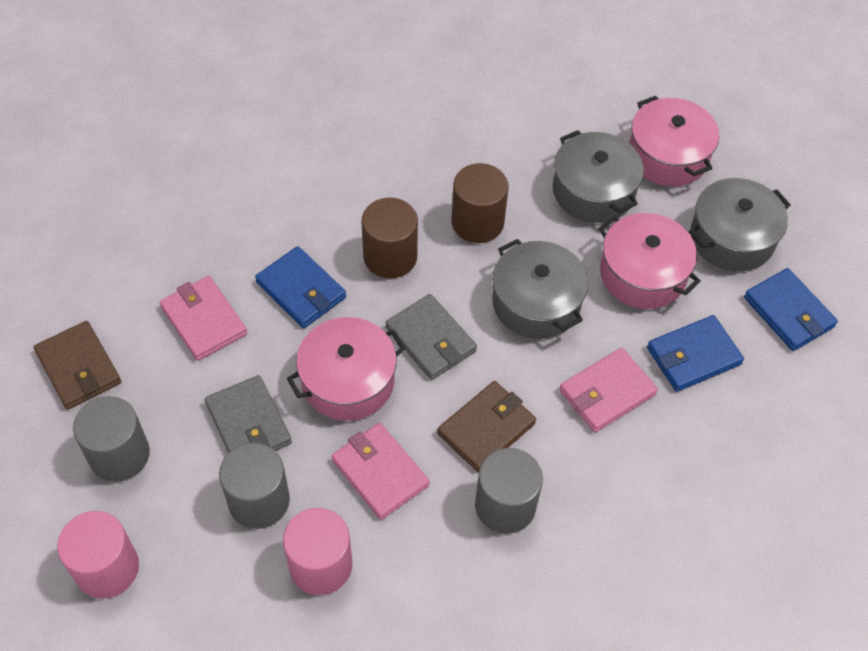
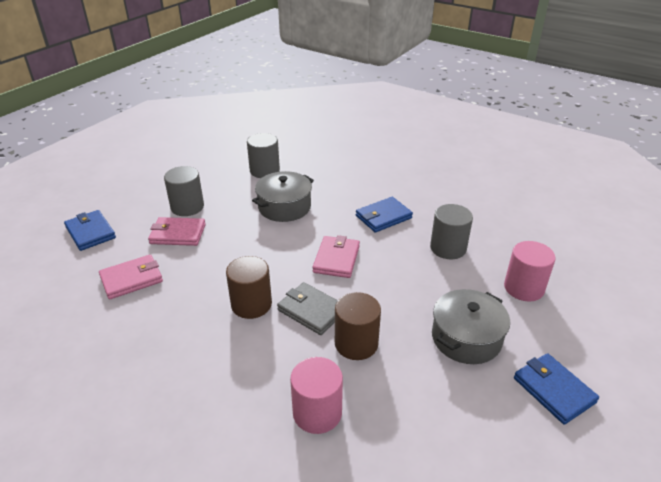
brown wallet: [34,321,121,410] [437,381,536,473] = 2 -> none = 0
grey pot: [492,239,588,339] [553,130,644,223] [689,178,791,271] = 3 -> [252,171,314,222] [432,289,510,364] = 2
grey wallet: [205,375,292,453] [385,294,477,380] = 2 -> [277,282,338,335] = 1
pink pot: [287,317,406,421] [598,213,701,309] [629,96,719,186] = 3 -> none = 0

